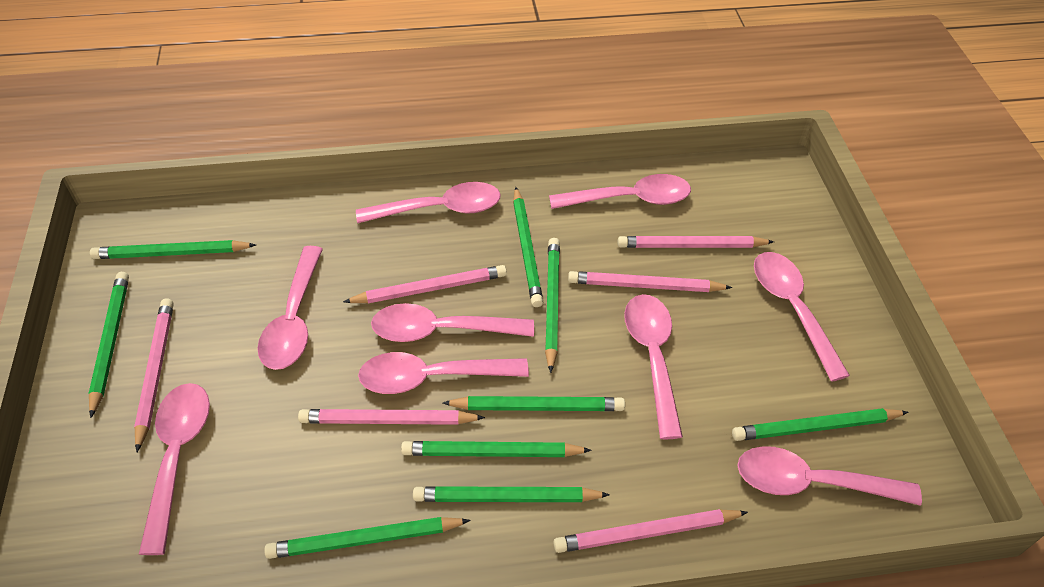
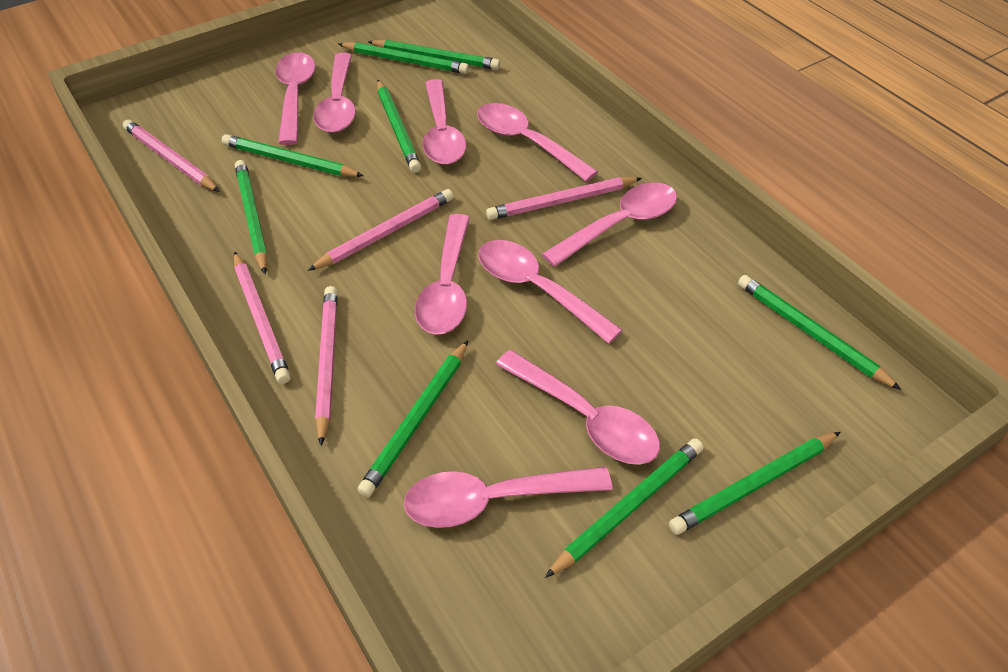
pink pencil: [134,298,174,452] [298,409,485,425] [343,265,507,303] [554,509,748,553] [568,271,732,292] [618,236,774,248] = 6 -> [123,120,220,192] [234,251,291,384] [308,189,453,271] [315,286,338,446] [486,177,642,220] = 5

